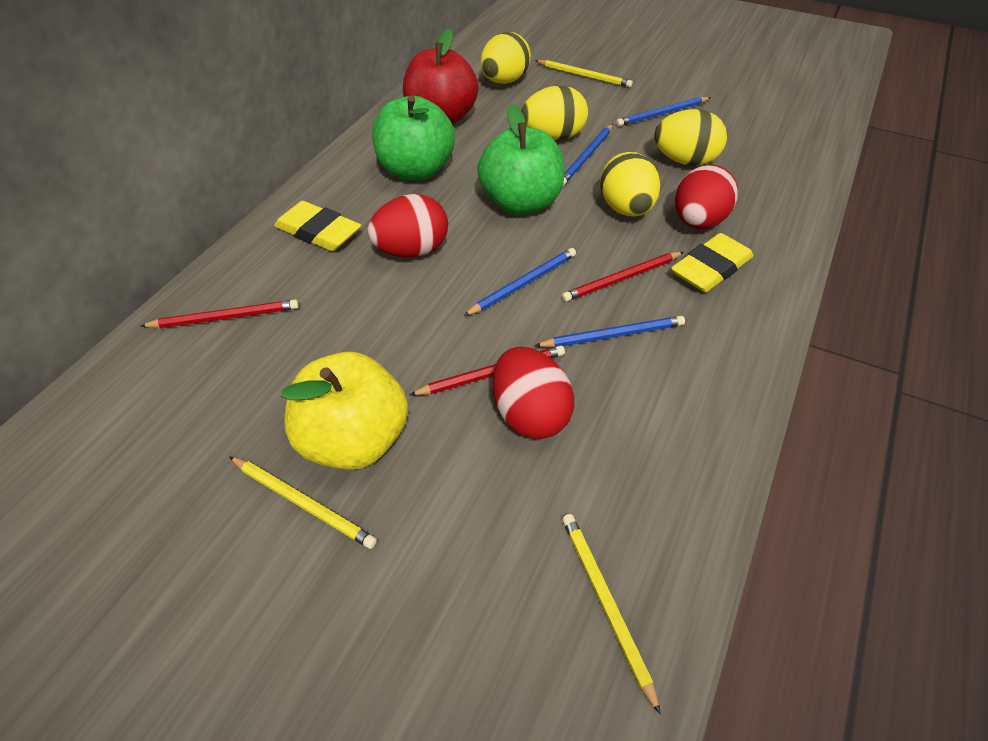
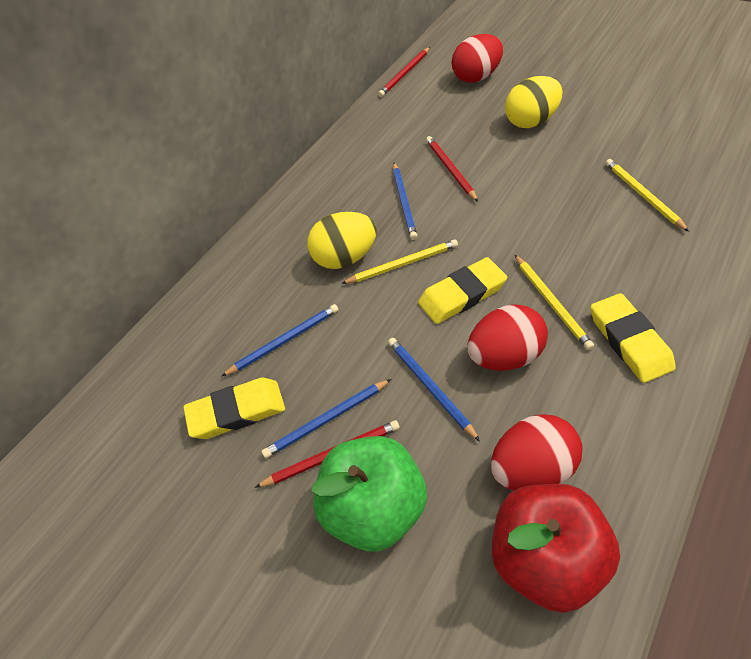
green apple: [372,95,455,180] [477,104,565,215] = 2 -> [311,436,427,551] = 1
yellow apple: [281,352,408,470] = 1 -> none = 0
yellow egg: [481,32,531,84] [521,86,588,140] [600,152,660,216] [654,109,727,166] = 4 -> [307,212,377,269] [505,76,563,128] = 2
yellow eraser: [274,201,361,251] [671,233,753,292] = 2 -> [183,378,285,439] [418,257,507,324] [591,293,676,383] = 3

